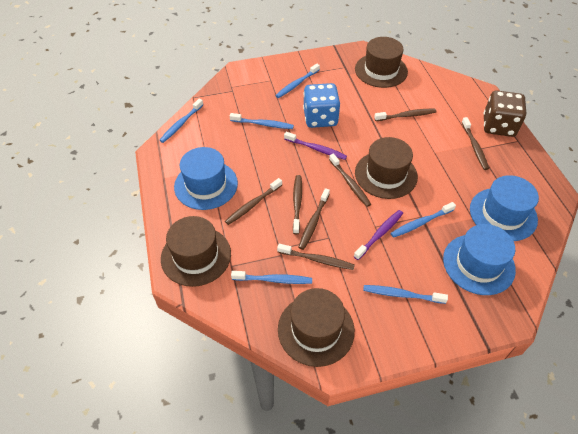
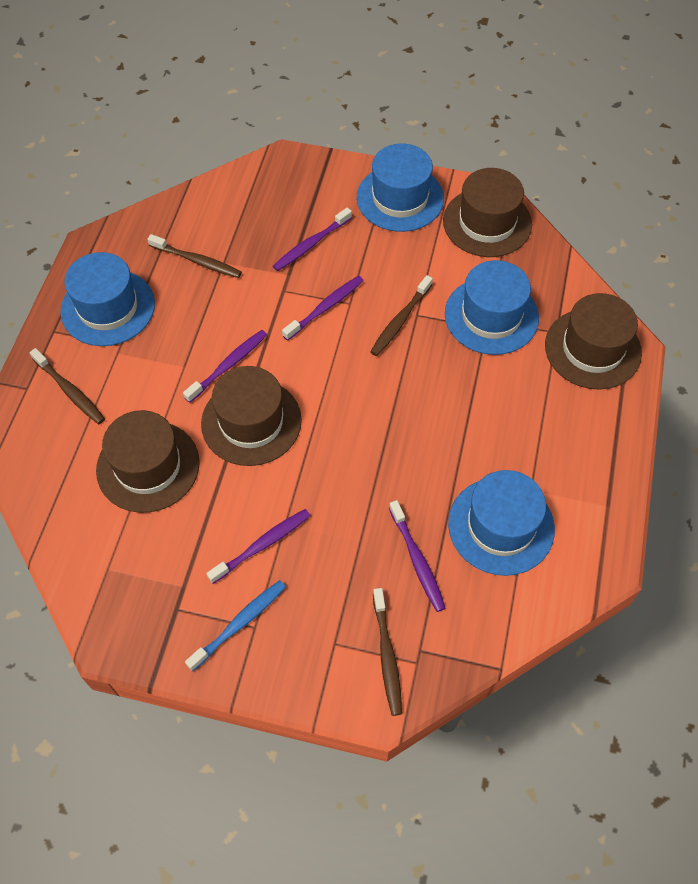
blue dice: [303,83,340,128] = 1 -> none = 0
blue hat: [174,147,238,210] [443,224,516,295] [470,175,539,241] = 3 -> [60,252,155,346] [357,143,444,232] [445,260,539,355] [448,470,555,576] = 4
blue toothbrush: [159,99,203,143] [230,113,294,129] [231,271,312,284] [275,63,320,98] [363,285,448,304] [391,202,456,238] = 6 -> [185,580,286,671] = 1
brown dice: [484,91,526,137] = 1 -> none = 0
brown toothbrush: [225,178,282,225] [277,244,355,270] [293,175,302,234] [298,188,330,250] [329,154,371,207] [374,109,436,121] [462,117,489,170] = 7 -> [30,348,105,424] [147,234,242,278] [370,275,433,356] [373,588,402,716] = 4
purple toothbrush: [284,132,347,160] [354,210,403,260] = 2 -> [183,330,267,403] [206,509,310,584] [273,207,352,271] [282,276,363,341] [389,500,445,612] = 5

